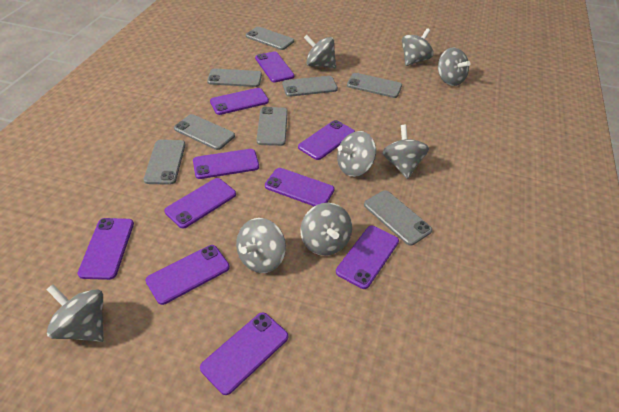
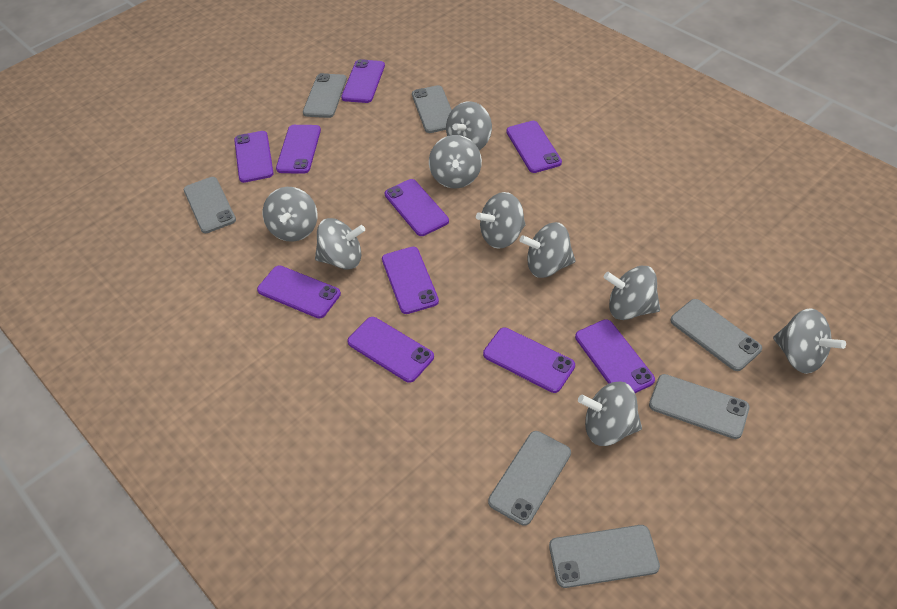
grey phone: [144,140,186,185] [174,114,235,150] [207,69,262,87] [246,27,294,50] [256,107,288,146] [282,76,338,97] [347,73,402,98] [364,190,432,246] = 8 -> [184,177,236,233] [303,73,347,118] [412,85,452,133] [488,431,571,526] [549,525,660,588] [649,374,750,439] [670,299,762,371] = 7
grey spinning top: [46,284,104,342] [236,218,286,273] [300,203,352,256] [304,35,336,68] [337,131,376,177] [382,125,429,179] [402,28,434,66] [438,47,471,86] = 8 -> [263,187,317,242] [315,218,365,269] [429,135,482,189] [446,101,492,150] [476,192,526,249] [519,222,576,278] [578,381,642,446] [604,266,660,320] [773,308,846,374] = 9

